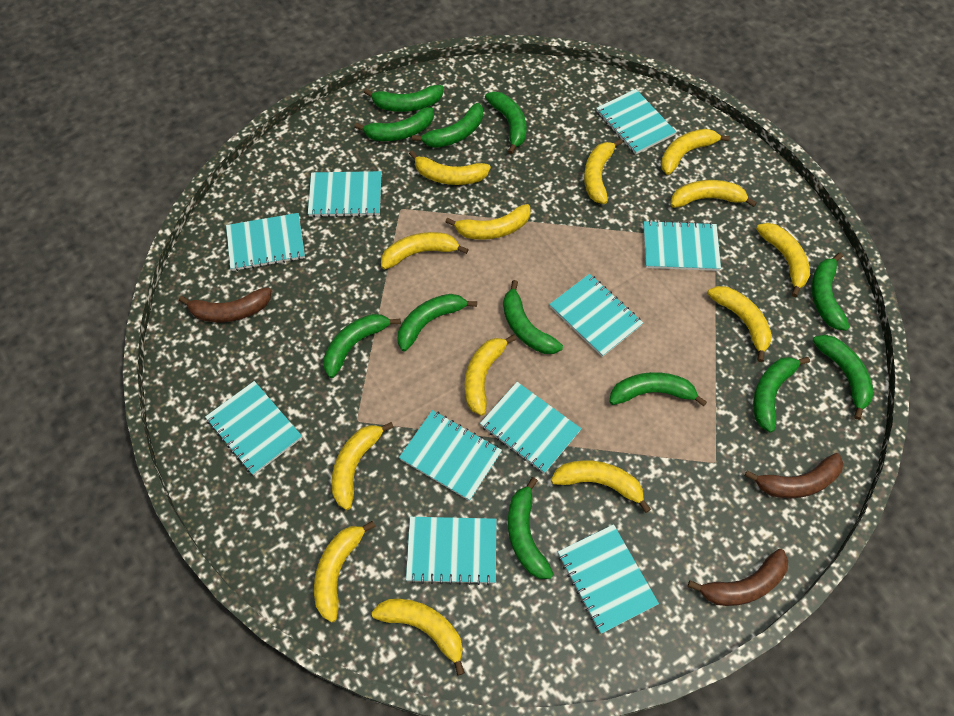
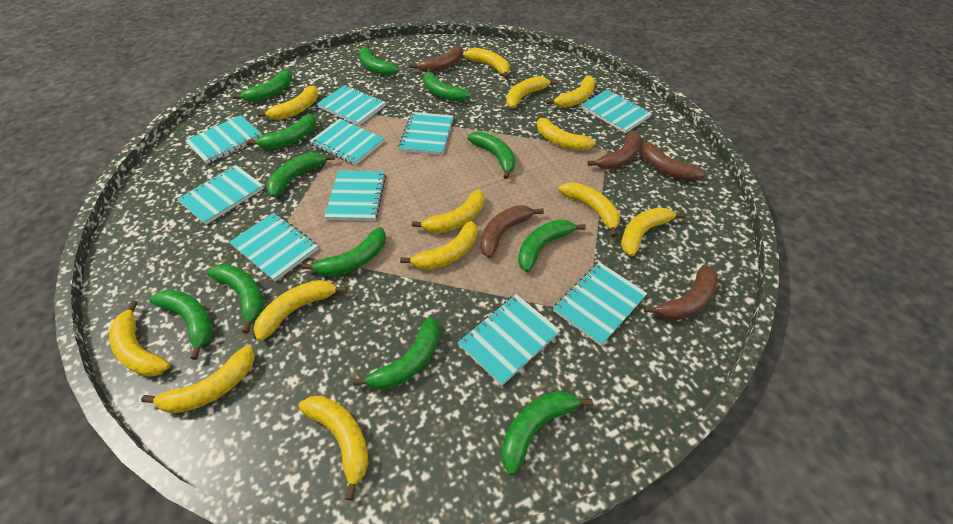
brown banana: [179,287,271,322] [688,549,788,606] [744,453,843,498] = 3 -> [410,45,463,72] [480,205,544,258] [587,130,641,169] [641,137,706,181] [644,264,718,321] = 5

